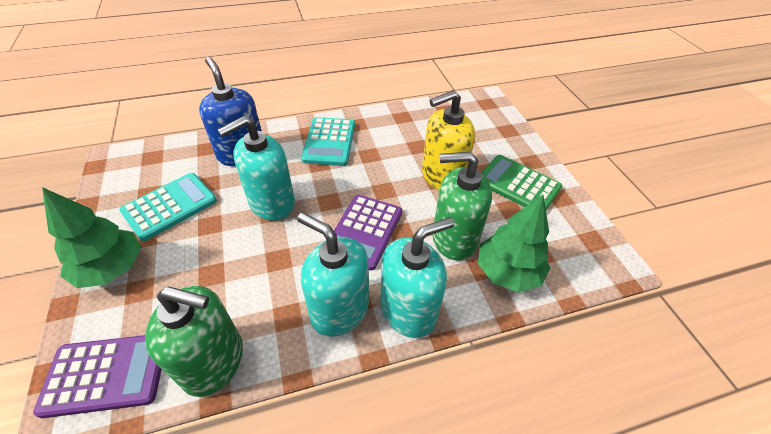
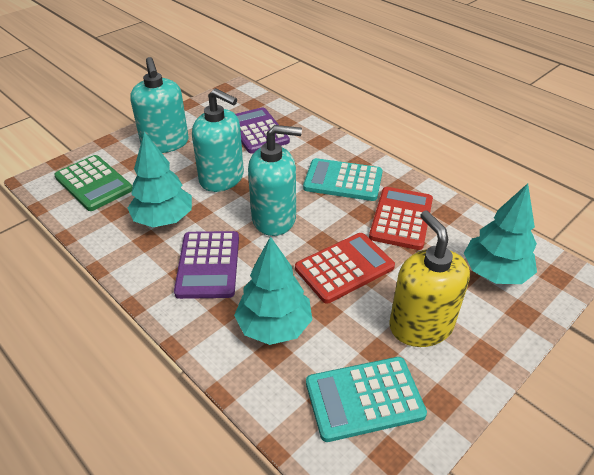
blue soap dispenser: [199,57,262,166] = 1 -> none = 0
green soap dispenser: [145,286,243,397] [432,152,492,260] = 2 -> none = 0
green tree: [42,187,141,288] [478,194,550,292] = 2 -> none = 0
red calculator: none = 0 -> [295,233,395,303] [369,187,433,250] = 2
turquoise tree: none = 0 -> [128,132,192,227] [234,236,312,345] [464,183,537,284] = 3

